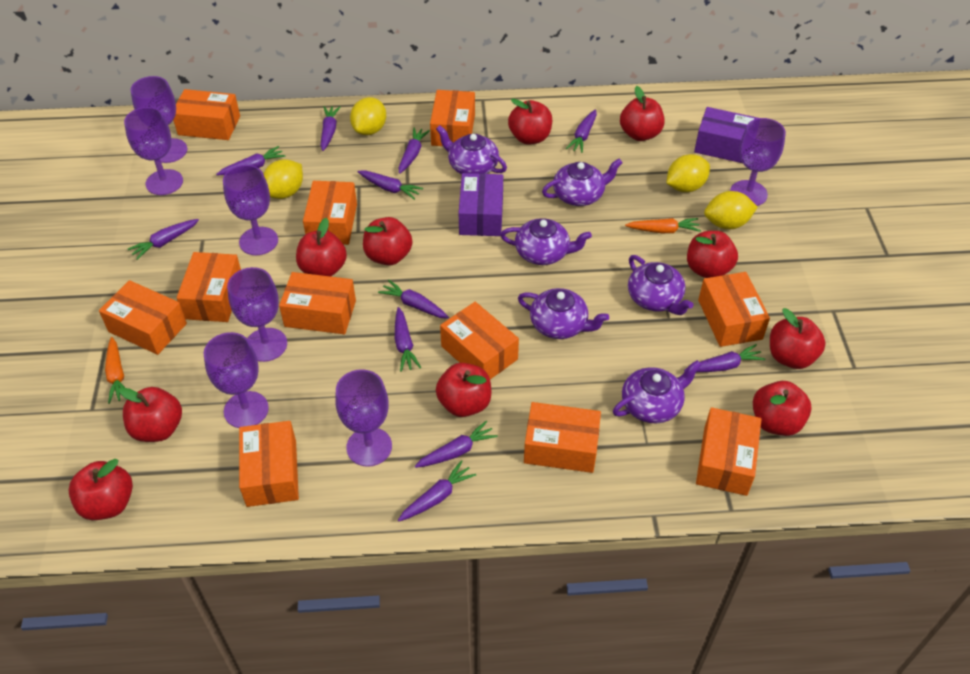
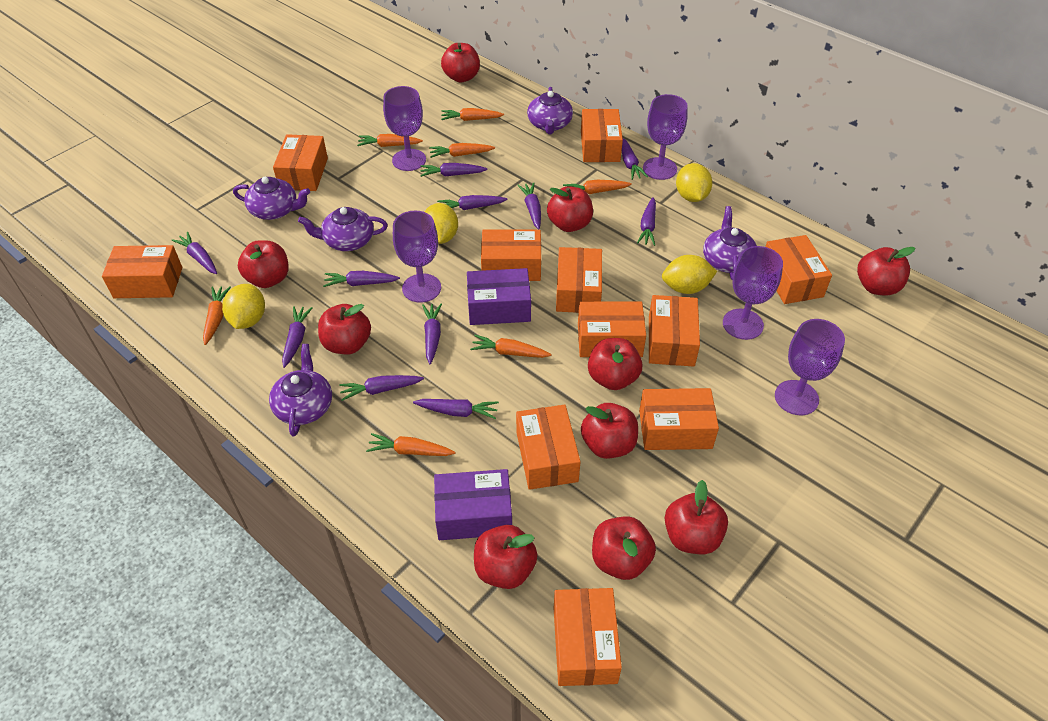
orange carrot: [105,337,125,404] [625,218,701,233] = 2 -> [203,286,231,345] [357,134,423,147] [366,433,456,456] [429,143,495,158] [441,108,504,121] [470,335,552,358] [563,180,632,194] = 7
purple goblet: [124,107,183,195] [131,76,187,163] [204,332,269,428] [223,165,278,255] [227,267,287,362] [335,369,392,467] [730,118,786,206] = 7 -> [383,86,426,171] [393,211,441,303] [643,94,688,180] [723,246,783,340] [775,319,845,415] = 5
purple teapot: [436,125,507,174] [501,218,592,265] [518,288,609,339] [542,158,622,206] [613,360,701,423] [628,255,693,315] = 6 -> [233,177,310,220] [269,344,332,437] [298,207,388,251] [527,87,573,134] [703,206,757,280] = 5

